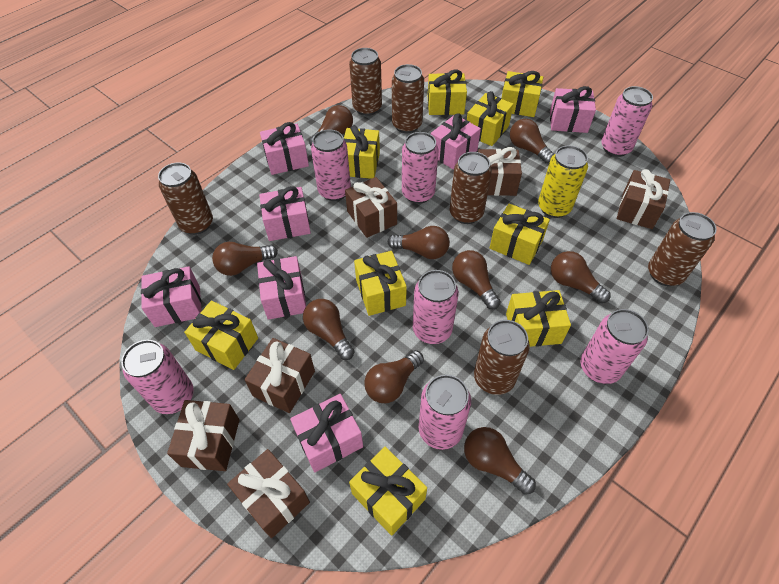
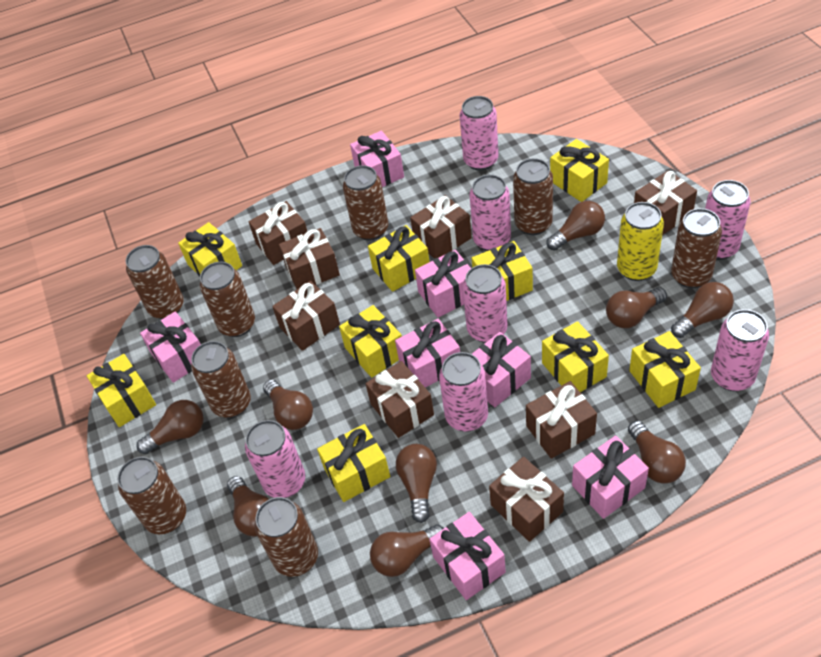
brown can: [158,162,213,235] [349,48,382,116] [392,64,424,133] [450,152,492,224] [474,320,530,395] [648,212,717,286] = 6 -> [117,457,186,534] [126,245,184,319] [191,341,251,418] [200,262,255,337] [255,497,318,577] [343,165,388,241] [513,158,553,235] [671,208,722,288] = 8
brown gift: [167,400,240,471] [227,449,310,538] [245,338,315,413] [345,177,397,238] [478,147,522,196] [617,169,670,229] = 6 -> [248,201,307,265] [272,281,340,351] [279,228,340,289] [365,361,434,438] [410,195,472,259] [489,457,564,542] [526,381,597,459] [634,170,697,235] = 8

